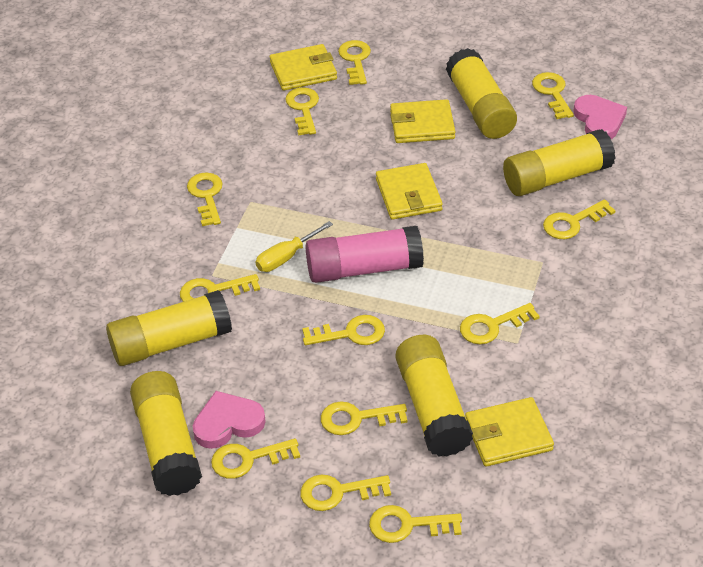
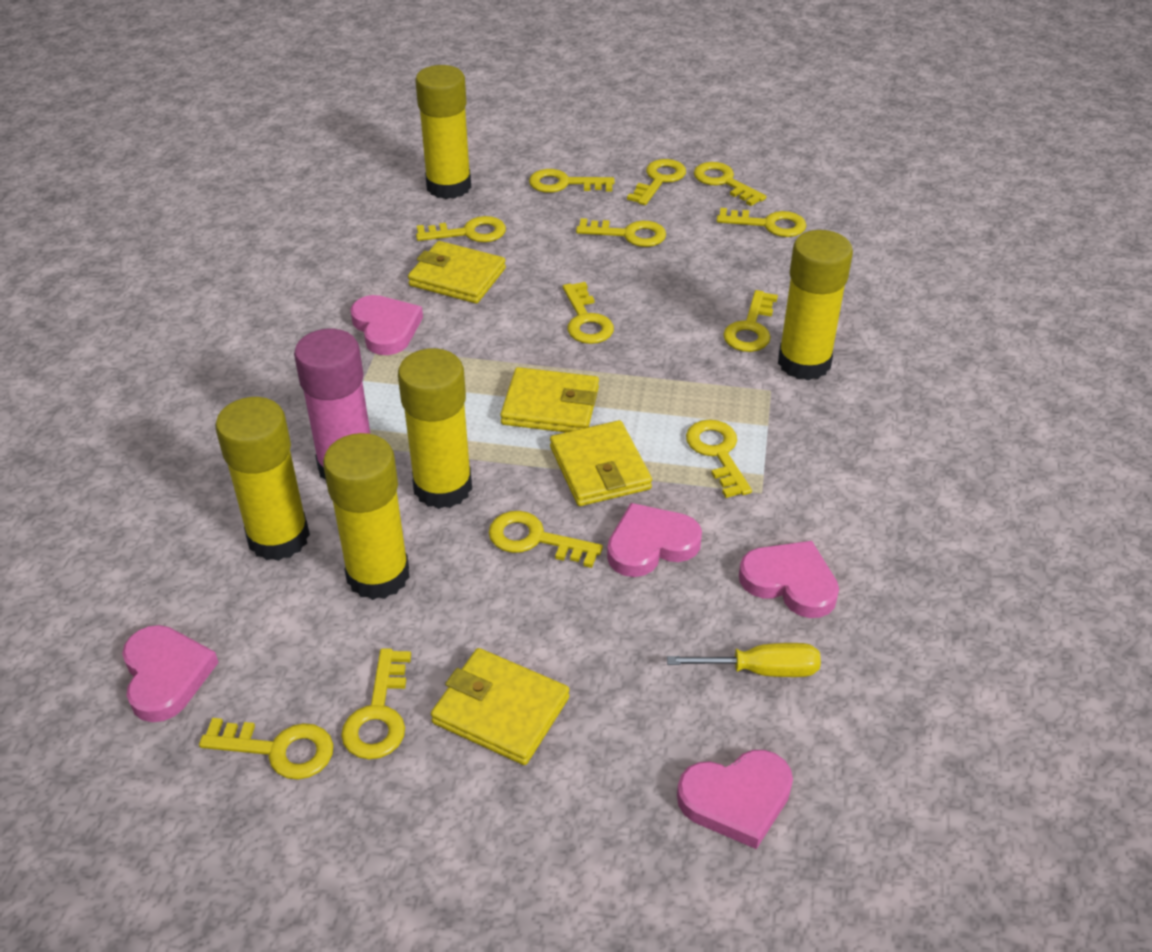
pink heart: [193,391,266,449] [573,95,627,139] = 2 -> [122,625,219,722] [350,295,423,355] [607,503,702,577] [677,750,793,849] [739,541,839,618] = 5

